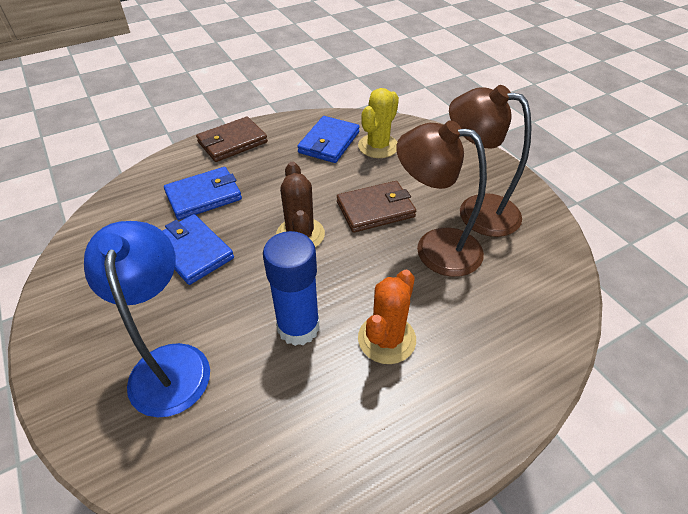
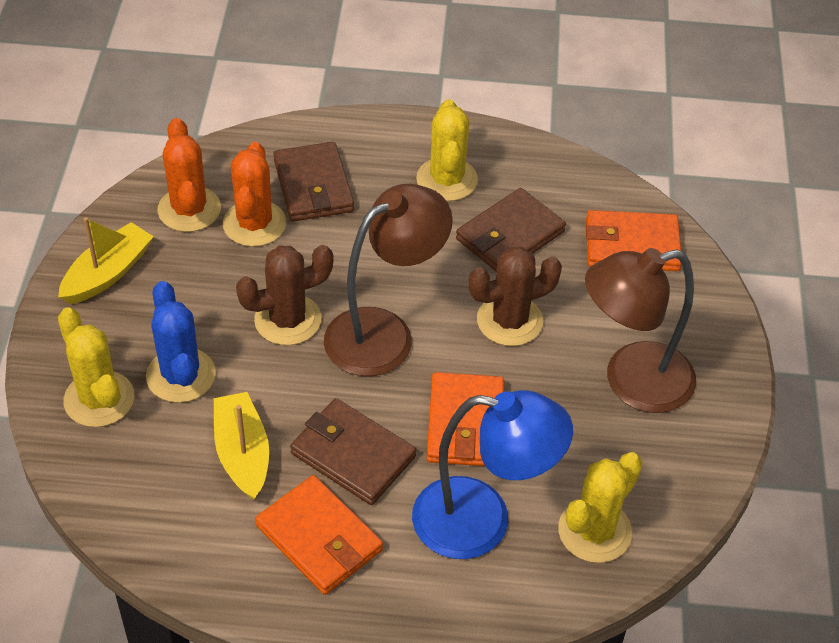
blue cactus: none = 0 -> [146,281,216,403] = 1
blue glue stick: [263,231,320,346] = 1 -> none = 0
blue wallet: [163,214,234,285] [164,167,242,220] [297,116,360,163] = 3 -> none = 0
brown cactus: [276,162,325,248] = 1 -> [236,245,334,345] [468,247,562,346] = 2
brown wallet: [196,117,268,162] [337,181,416,233] = 2 -> [273,142,354,222] [290,398,416,505] [456,188,566,271] = 3
orange cactus: [358,270,416,364] = 1 -> [158,118,221,232] [223,142,286,247] = 2
orange wallet: none = 0 -> [255,475,383,595] [427,372,504,466] [586,210,682,271] = 3
yellow boat: none = 0 -> [58,217,154,304] [214,392,269,500] = 2
yellow cactus: [358,88,399,158] = 1 -> [58,307,135,427] [416,99,478,201] [558,452,643,563] = 3

